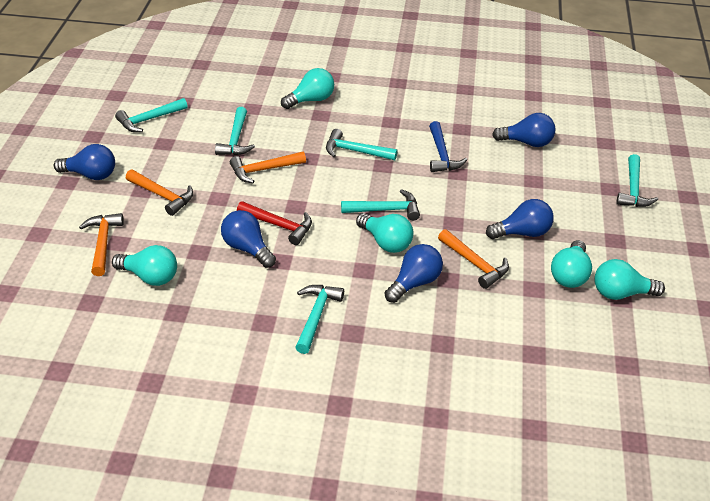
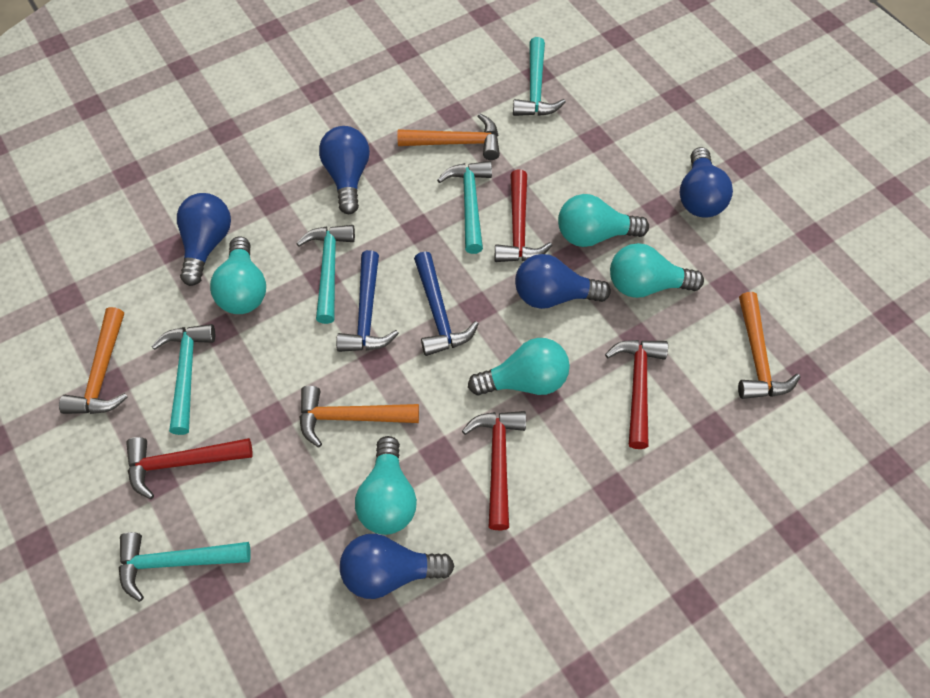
blue hammer: [429,121,467,172] = 1 -> [336,250,399,352] [414,251,479,356] = 2
red hammer: [237,201,312,245] = 1 -> [126,437,253,499] [462,411,526,530] [495,170,552,262] [605,340,668,449] = 4
turquoise hammer: [115,98,188,132] [215,107,255,155] [295,285,344,354] [326,129,398,160] [341,189,420,221] [616,154,658,207] = 6 -> [119,532,251,602] [151,324,215,435] [296,225,355,324] [437,161,492,254] [513,37,566,116] = 5

